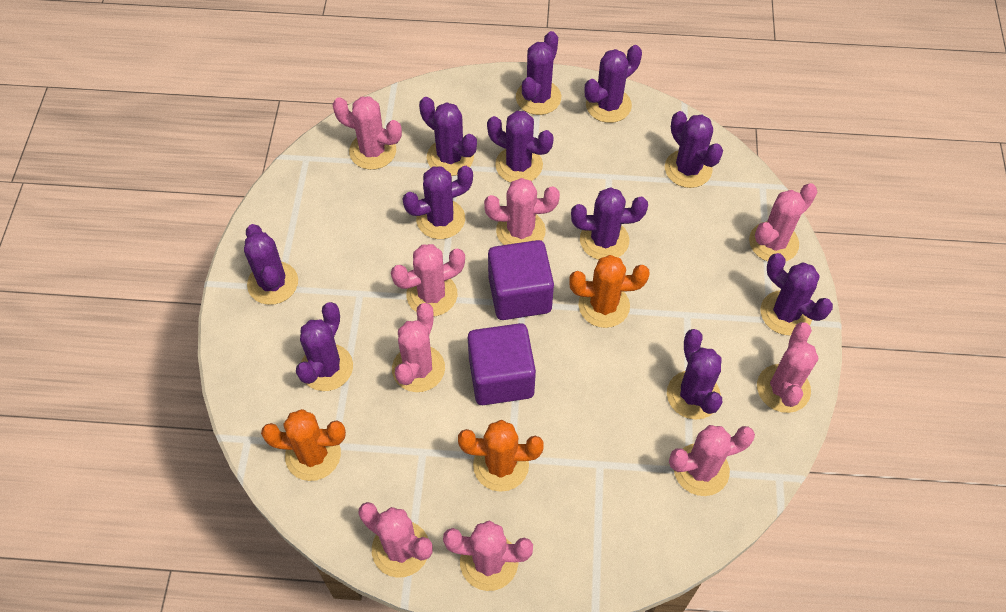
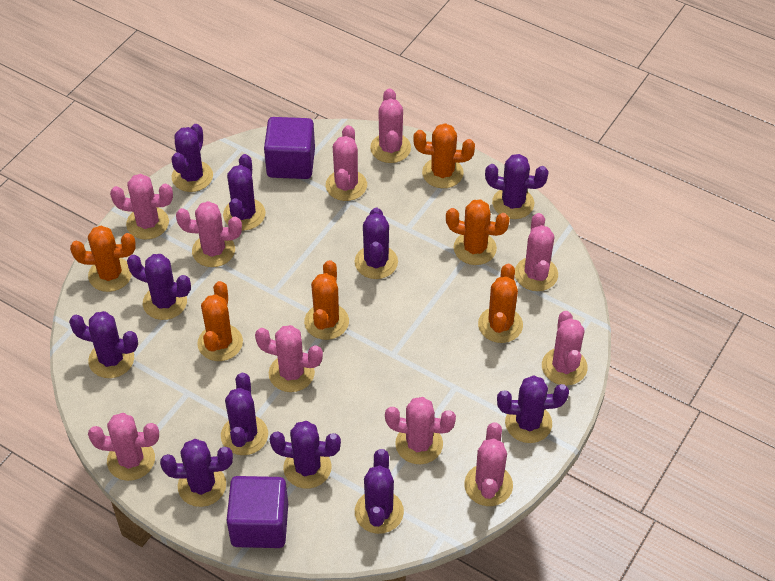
orange cactus: [261,409,346,481] [458,420,544,492] [569,255,649,328] = 3 -> [70,226,136,292] [197,281,243,361] [304,260,349,340] [413,123,475,188] [446,199,510,265] [478,264,523,343] = 6
pink cactus: [332,96,402,170] [359,502,432,578] [391,244,465,316] [392,303,445,392] [443,520,533,591] [484,178,560,245] [669,425,755,496] [749,183,817,262] [757,322,818,413] = 9 -> [88,413,159,481] [110,174,173,239] [176,201,242,267] [255,325,323,392] [326,125,367,201] [370,88,411,163] [385,397,456,464] [464,422,513,506] [515,213,558,291] [542,311,588,386] = 10

